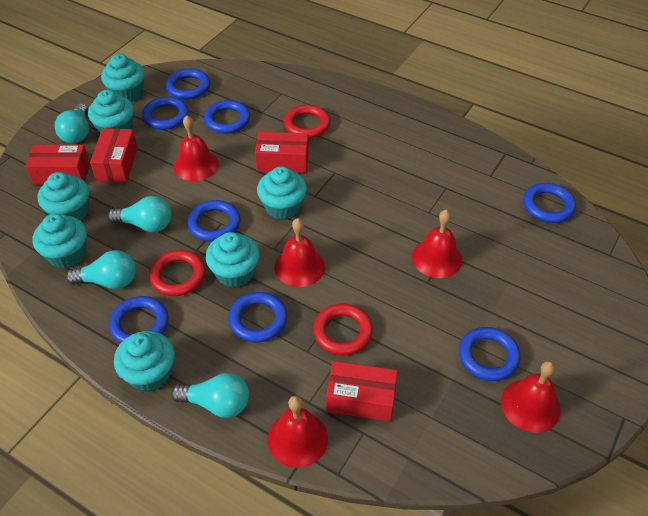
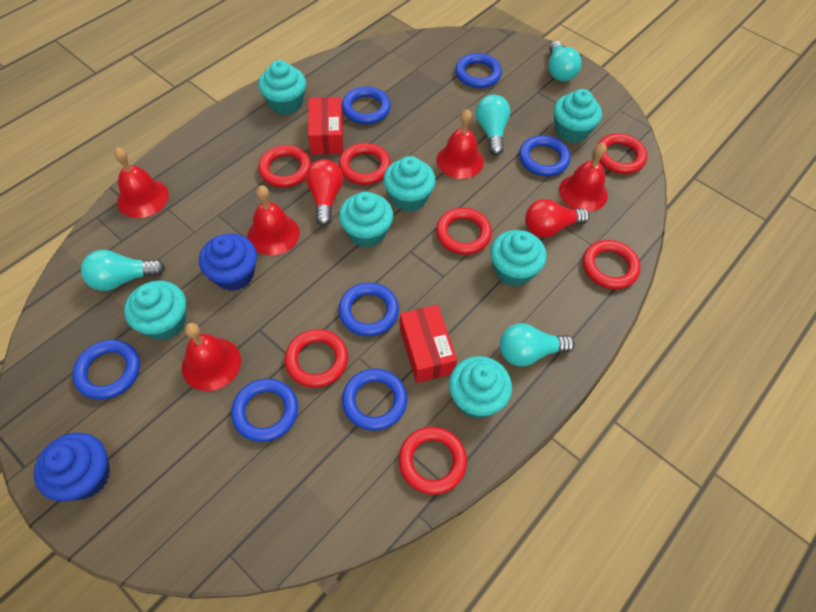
blue cupcake: none = 0 -> [34,433,110,501] [199,234,257,291] = 2
blue ring: [109,296,169,343] [142,97,189,130] [166,68,210,100] [188,200,240,242] [204,100,250,134] [228,292,287,342] [459,327,520,381] [523,183,576,223] = 8 -> [72,340,140,400] [231,378,298,442] [338,282,399,336] [342,86,391,124] [342,368,407,431] [455,53,502,88] [519,135,571,176] = 7
red box: [25,144,90,185] [90,128,138,182] [255,132,309,173] [326,361,397,421] = 4 -> [308,97,343,155] [400,305,457,383] = 2
red light bulb: none = 0 -> [306,159,343,226] [525,199,590,238] = 2
red ring: [149,250,205,296] [284,105,330,138] [313,303,373,355] = 3 -> [258,145,311,187] [285,329,348,388] [339,143,391,185] [399,427,467,495] [436,208,492,255] [583,240,641,289] [597,133,647,174] = 7

